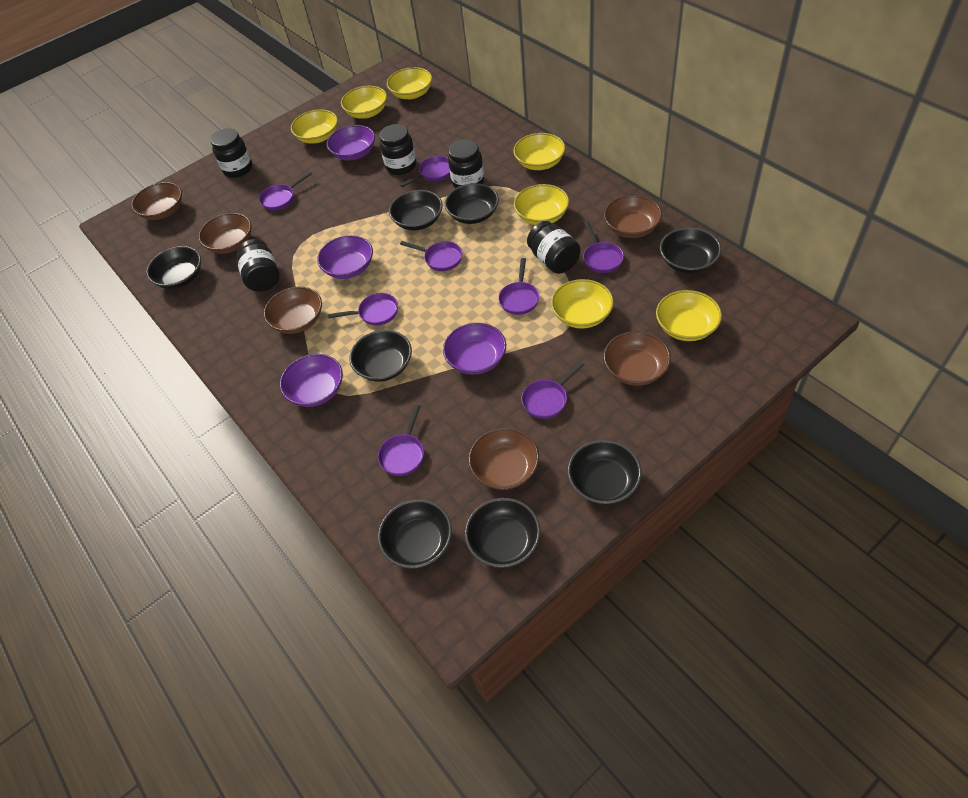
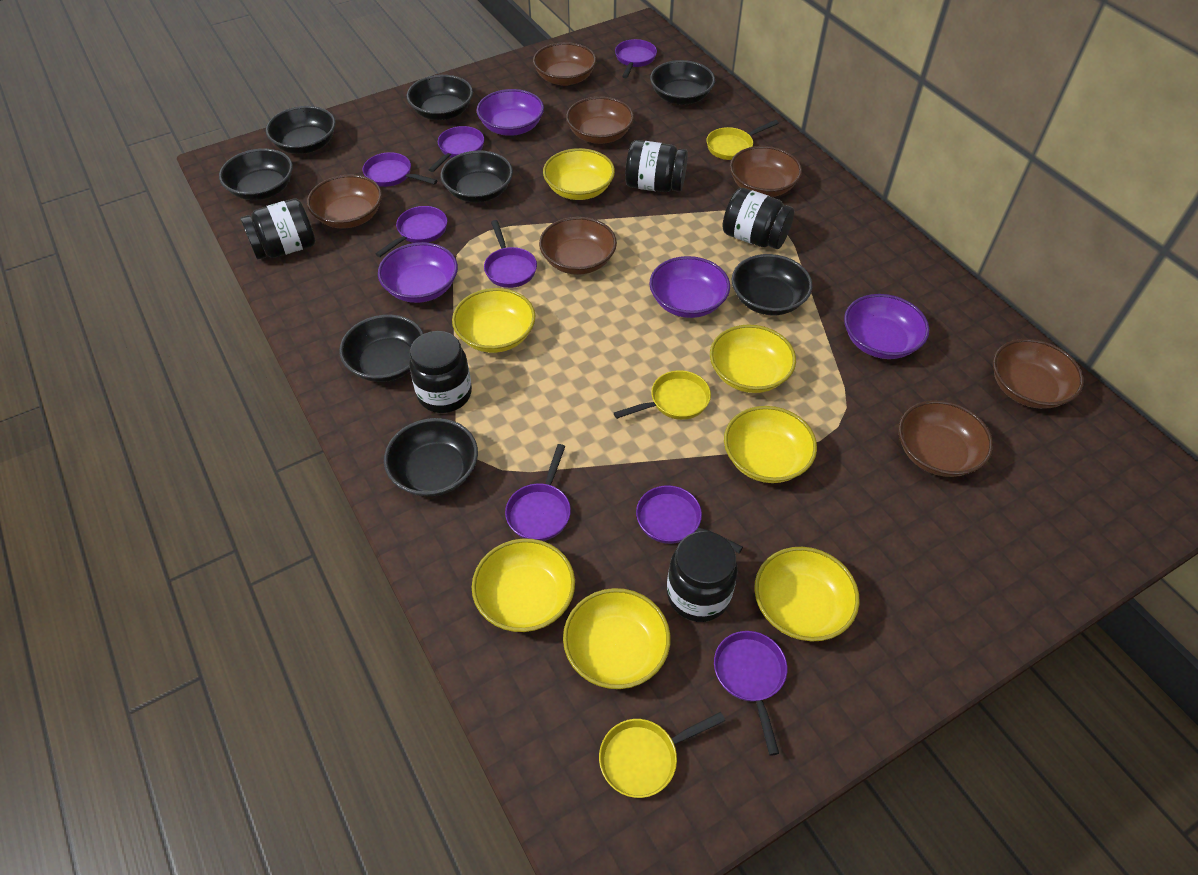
brown bowl: [131,182,182,220] [198,213,251,254] [264,287,322,334] [468,428,539,490] [603,331,671,386] [604,195,662,238] = 6 -> [307,174,382,228] [533,42,596,86] [539,217,617,275] [566,96,634,144] [730,146,802,197] [898,400,993,477] [993,339,1084,409] = 7
yellow pan: none = 0 -> [599,712,725,798] [614,370,711,420] [706,120,779,160] = 3

